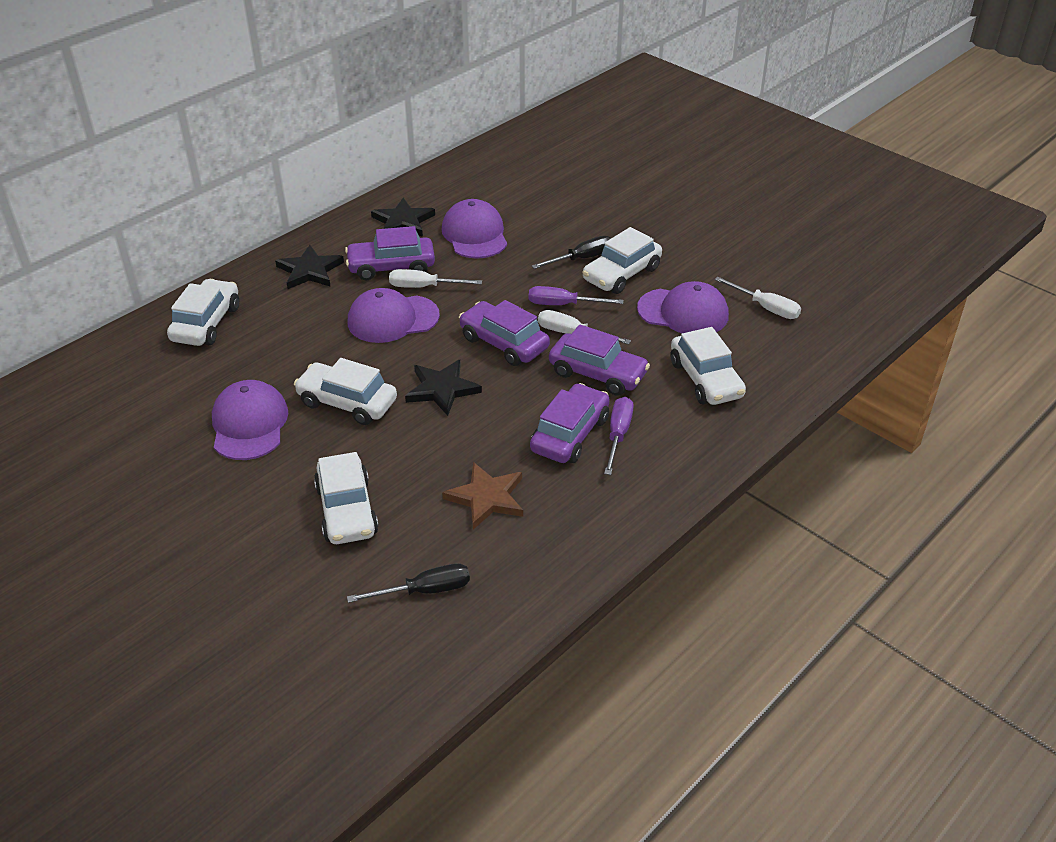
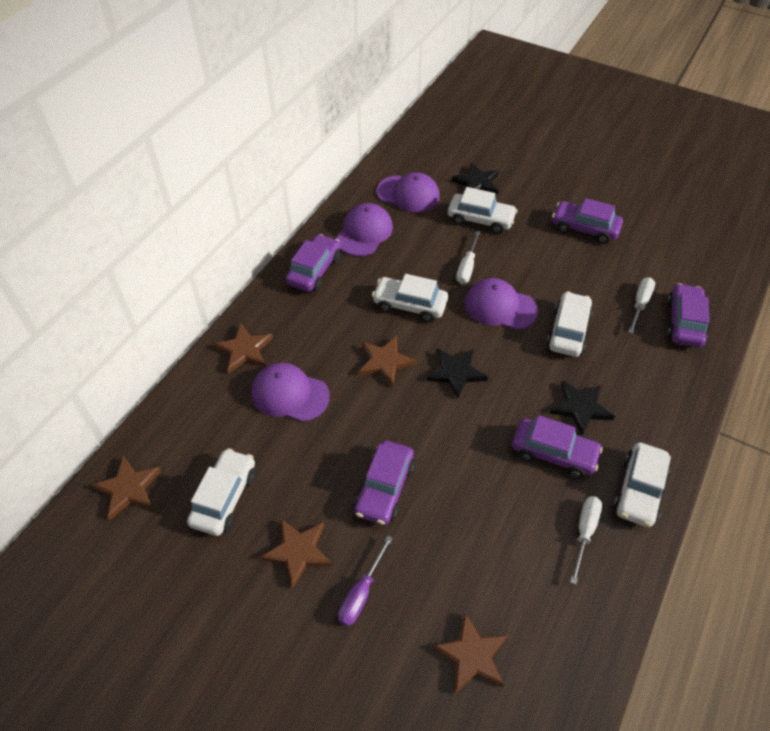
black screwdriver: [347,563,470,603] [532,236,611,269] = 2 -> none = 0
brown star: [442,462,523,530] = 1 -> [91,455,161,520] [213,324,273,373] [260,519,332,589] [358,336,417,387] [432,613,508,693] = 5
purple car: [345,226,435,280] [459,300,550,366] [530,383,610,463] [549,324,650,396] = 4 -> [286,234,341,292] [354,440,415,525] [512,415,603,478] [552,198,623,244] [667,283,710,347] = 5
purple screwdriver: [529,286,624,305] [604,397,634,475] = 2 -> [338,536,393,626] = 1

